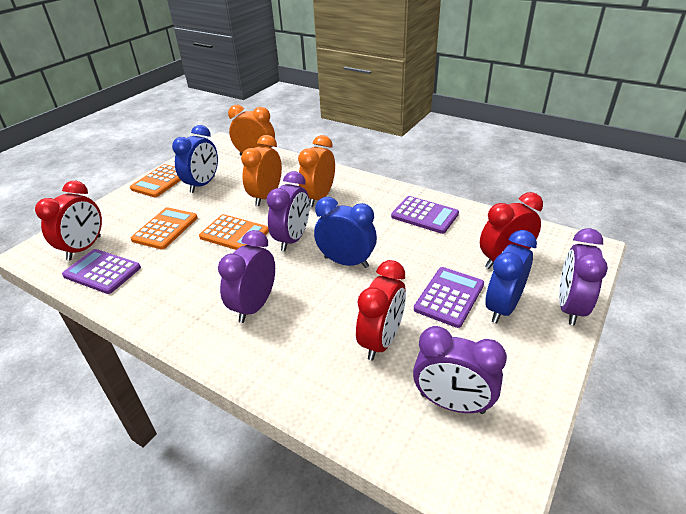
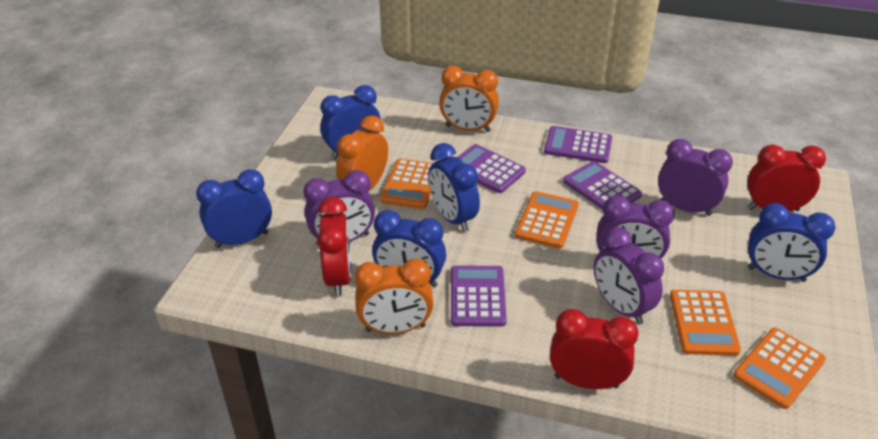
blue clock: [172,125,218,193] [314,197,377,268] [485,230,537,323] = 3 -> [196,169,272,248] [320,85,381,160] [372,210,446,287] [428,143,480,232] [748,203,835,282] = 5
orange calculator: [130,164,181,197] [131,207,198,249] [199,214,269,250] = 3 -> [380,159,433,209] [515,191,579,249] [670,290,741,356] [733,328,826,409] = 4
purple calculator: [62,249,141,294] [391,196,459,234] [414,267,484,328] = 3 -> [451,265,507,327] [457,144,526,193] [544,126,612,163] [563,161,642,210] = 4

